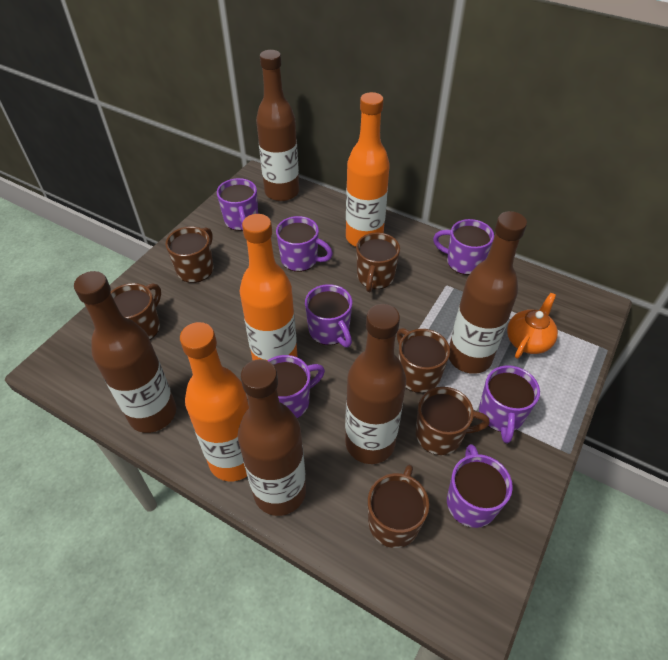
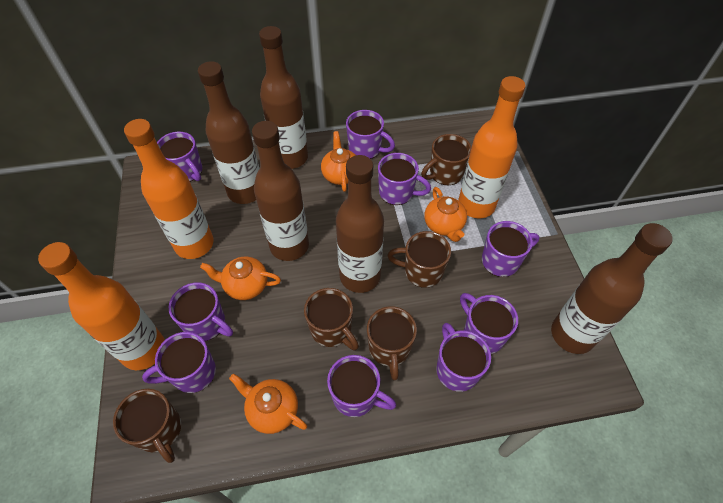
brown mug: [110,283,161,340] [166,226,214,283] [356,232,400,292] [368,465,429,548] [397,328,450,393] [416,387,490,455] = 6 -> [113,389,181,463] [304,288,359,350] [367,306,417,381] [387,231,451,288] [421,134,471,185] = 5
orange teapot: [507,293,558,359] = 1 -> [200,257,281,300] [229,374,307,434] [321,131,355,192] [424,187,467,242] = 4
purple mug: [217,178,258,231] [267,355,325,418] [276,216,333,272] [305,284,352,347] [433,219,494,275] [447,444,513,528] [479,365,540,443] = 7 -> [142,332,216,393] [157,132,202,182] [169,282,233,341] [327,355,396,417] [346,110,395,159] [378,153,431,205] [436,323,491,392] [460,293,518,354] [482,221,539,277] = 9

